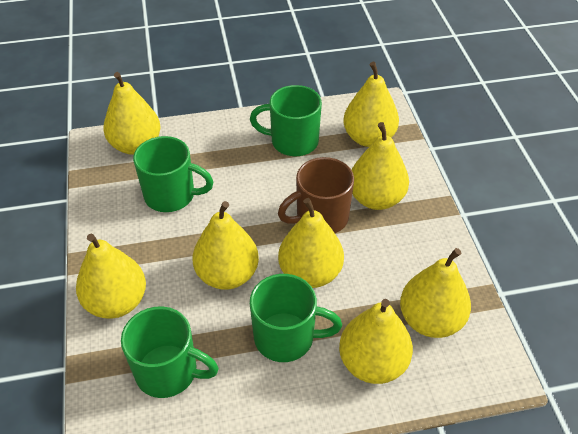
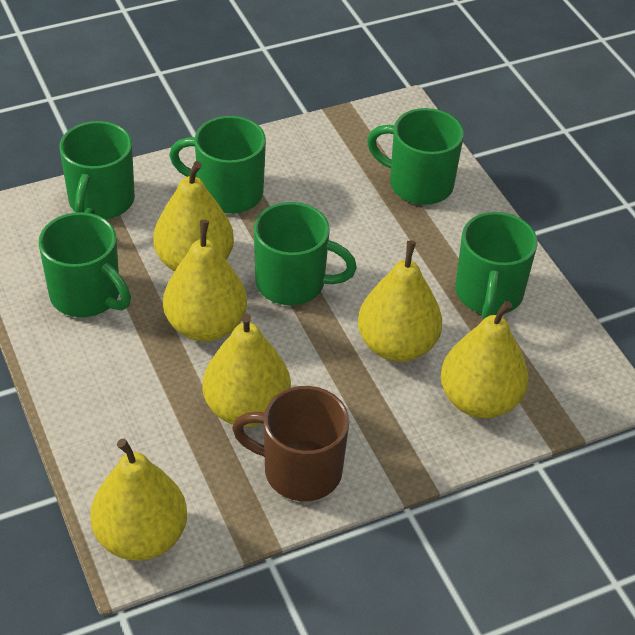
green mug: [121,306,219,398] [133,136,213,212] [250,85,322,156] [250,274,342,362] = 4 -> [39,212,131,317] [60,121,135,219] [169,116,266,214] [254,202,357,305] [367,108,464,205] [455,212,538,319] = 6
yellow pear: [76,234,146,319] [103,72,161,155] [193,201,259,290] [278,198,344,288] [339,299,413,384] [343,62,399,147] [352,122,409,210] [400,248,471,338] = 8 -> [90,438,187,561] [153,161,234,271] [163,220,247,342] [202,313,291,427] [358,240,442,362] [441,301,529,418] = 6

